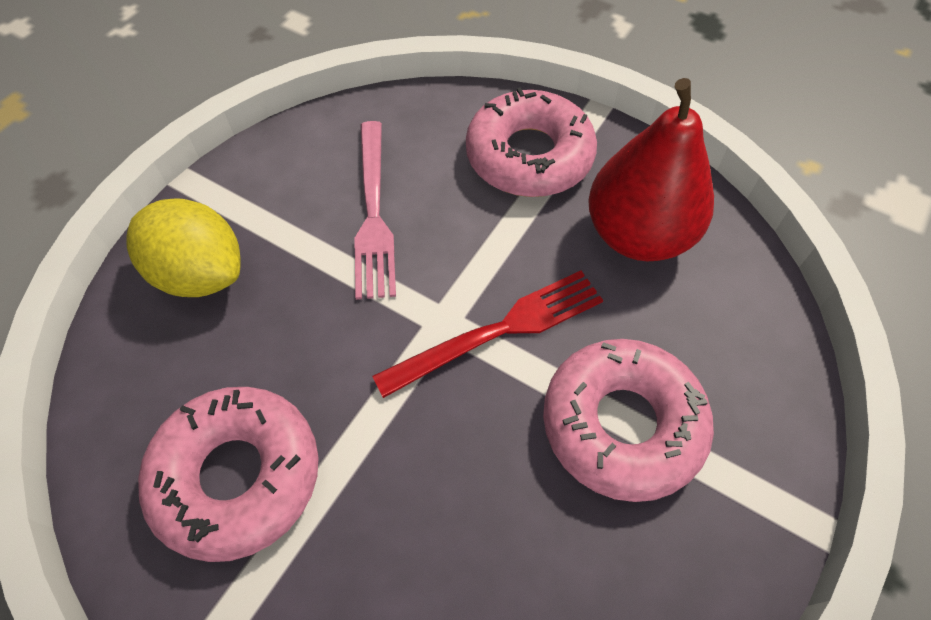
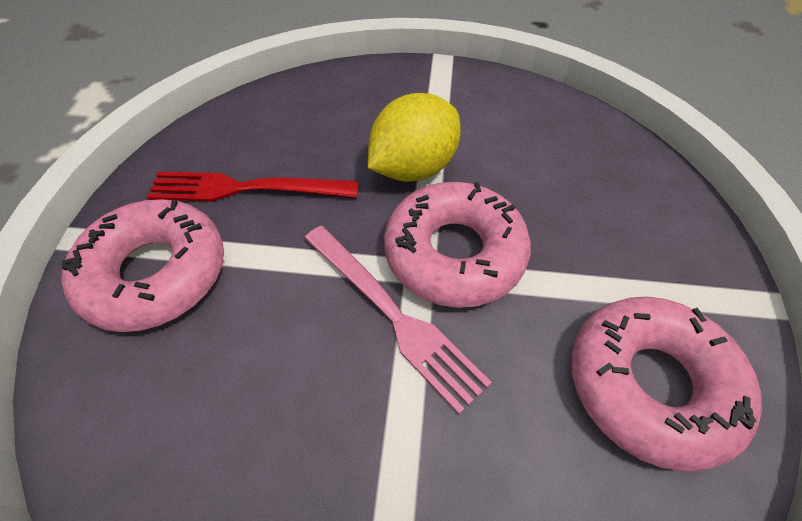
red pear: [588,78,714,261] = 1 -> none = 0

